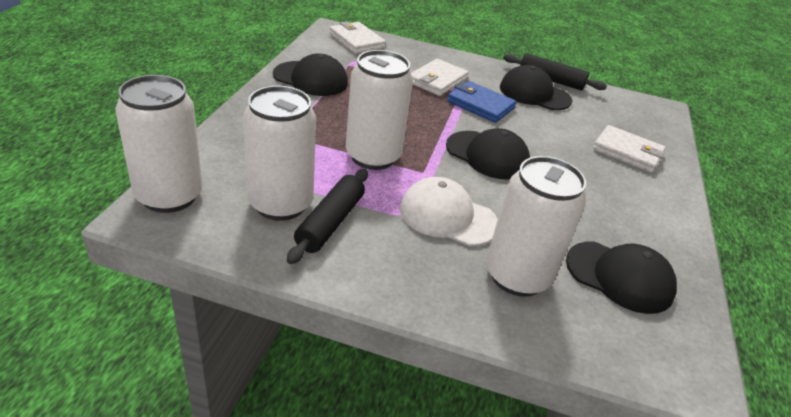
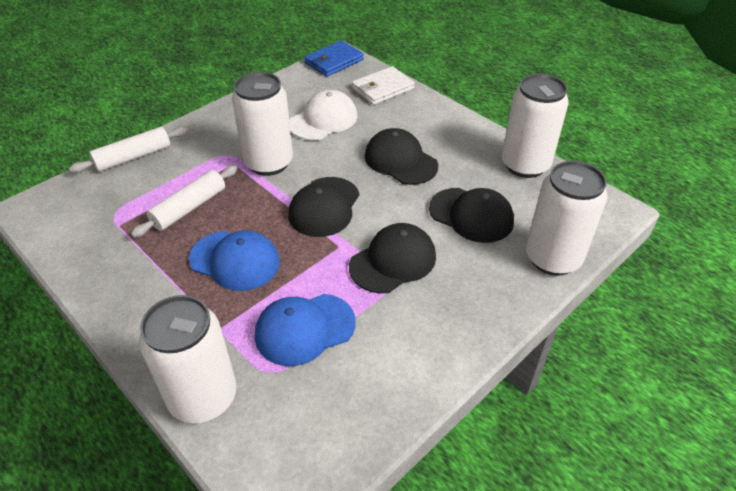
black rolling pin: [287,169,368,264] [503,53,607,90] = 2 -> none = 0
blue cap: none = 0 -> [189,231,280,291] [255,294,356,366] = 2
white rolling pin: none = 0 -> [69,126,188,173] [131,165,238,238] = 2
white wallet: [329,21,386,54] [411,59,469,96] [593,125,665,173] = 3 -> [352,66,415,105] = 1

